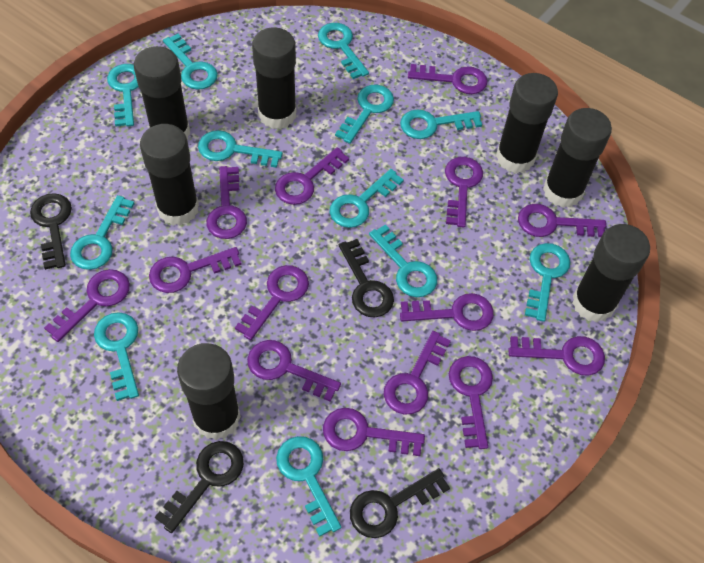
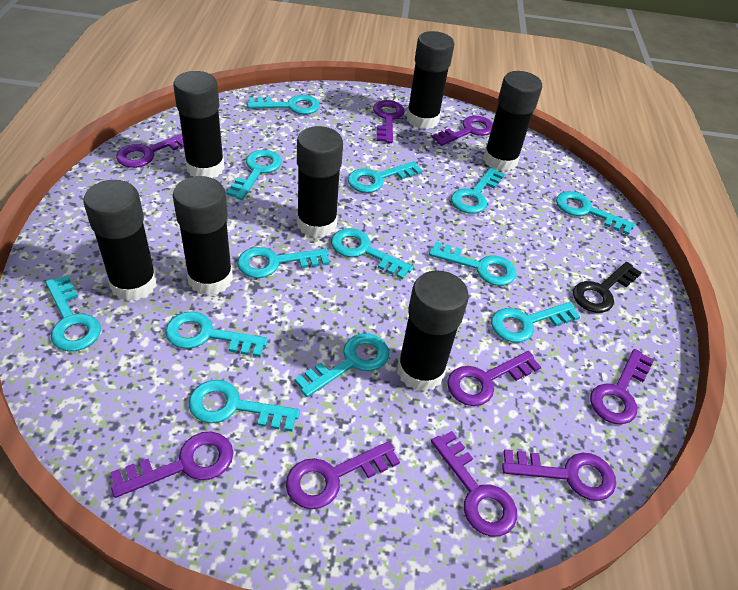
black key: [30,193,72,270] [155,441,244,533] [339,239,394,318] [350,468,450,538] = 4 -> [573,262,642,313] = 1
purple key: [44,269,130,342] [149,247,242,293] [206,166,247,239] [235,265,309,340] [247,340,341,402] [275,147,349,205] [323,408,425,456] [384,331,451,415] [400,293,494,331] [408,64,487,94] [445,157,483,228] [449,356,493,449] [508,336,605,376] [518,204,606,237] = 14 -> [110,431,233,498] [116,133,184,168] [286,441,400,509] [373,100,405,143] [431,431,517,537] [432,116,493,146] [447,351,541,406] [502,449,616,501] [590,349,654,425] = 9
turquoise key: [70,195,135,270] [94,312,139,401] [107,64,139,127] [163,34,218,90] [198,130,283,168] [276,436,341,537] [318,23,369,79] [330,169,404,228] [335,85,394,144] [369,224,437,297] [400,109,482,139] [525,243,570,322] = 12 -> [45,275,101,351] [165,311,268,357] [188,380,300,432] [226,150,282,200] [237,247,330,278] [247,95,320,114] [295,333,389,397] [331,228,413,280] [348,161,422,193] [429,241,516,286] [451,167,505,214] [491,302,581,343] [556,191,635,235] = 13

